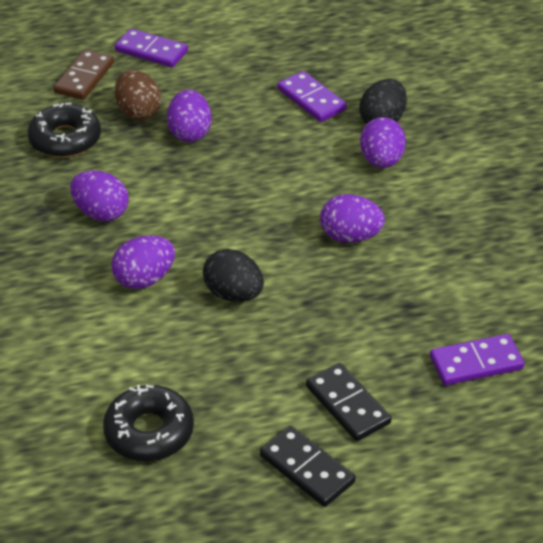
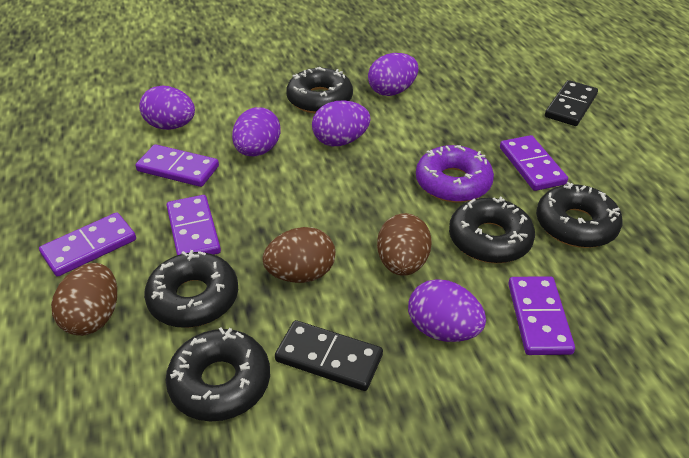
black donut: [28,103,101,158] [103,385,194,461] = 2 -> [144,250,238,328] [166,327,270,422] [286,67,353,114] [449,197,535,263] [536,182,623,248] = 5
black egg: [203,249,264,302] [360,79,407,124] = 2 -> none = 0
brown domino: [53,50,114,100] = 1 -> none = 0
brown egg: [115,70,161,120] = 1 -> [51,263,117,336] [262,227,336,283] [377,213,432,276] = 3
purple domino: [114,28,188,68] [277,71,347,122] [430,334,525,385] = 3 -> [39,212,136,277] [135,144,219,187] [167,195,221,255] [500,135,568,191] [508,276,575,355] = 5
purple donut: none = 0 -> [416,145,494,202] = 1

